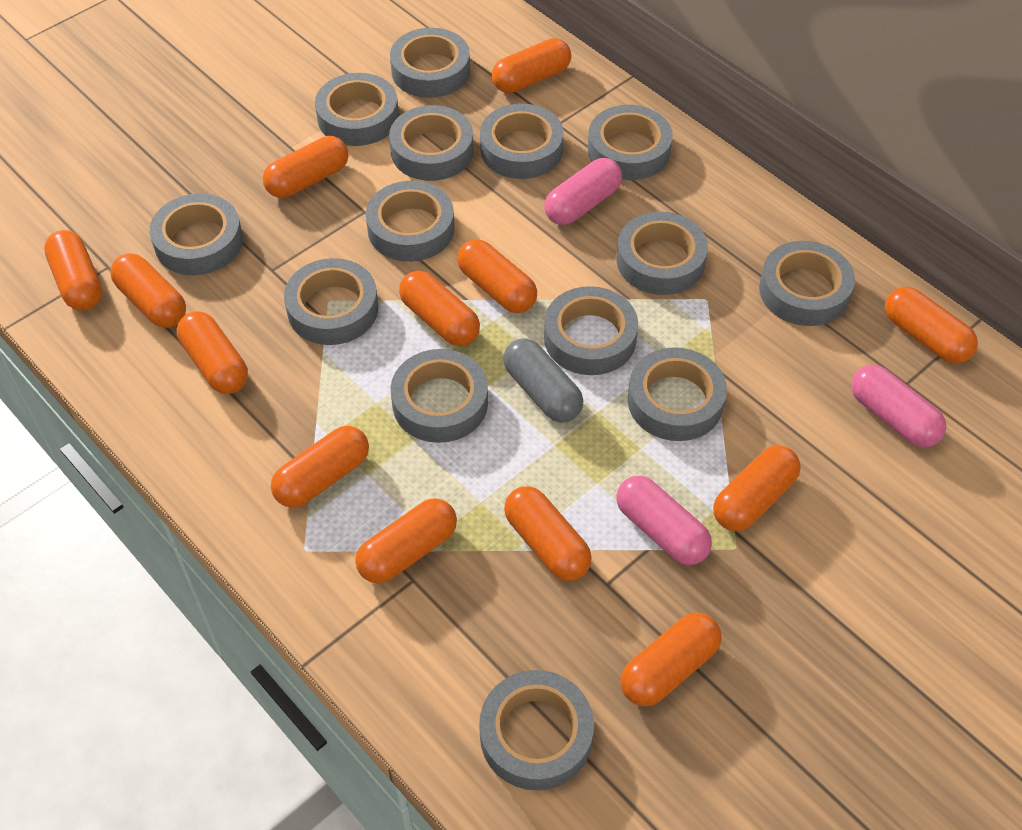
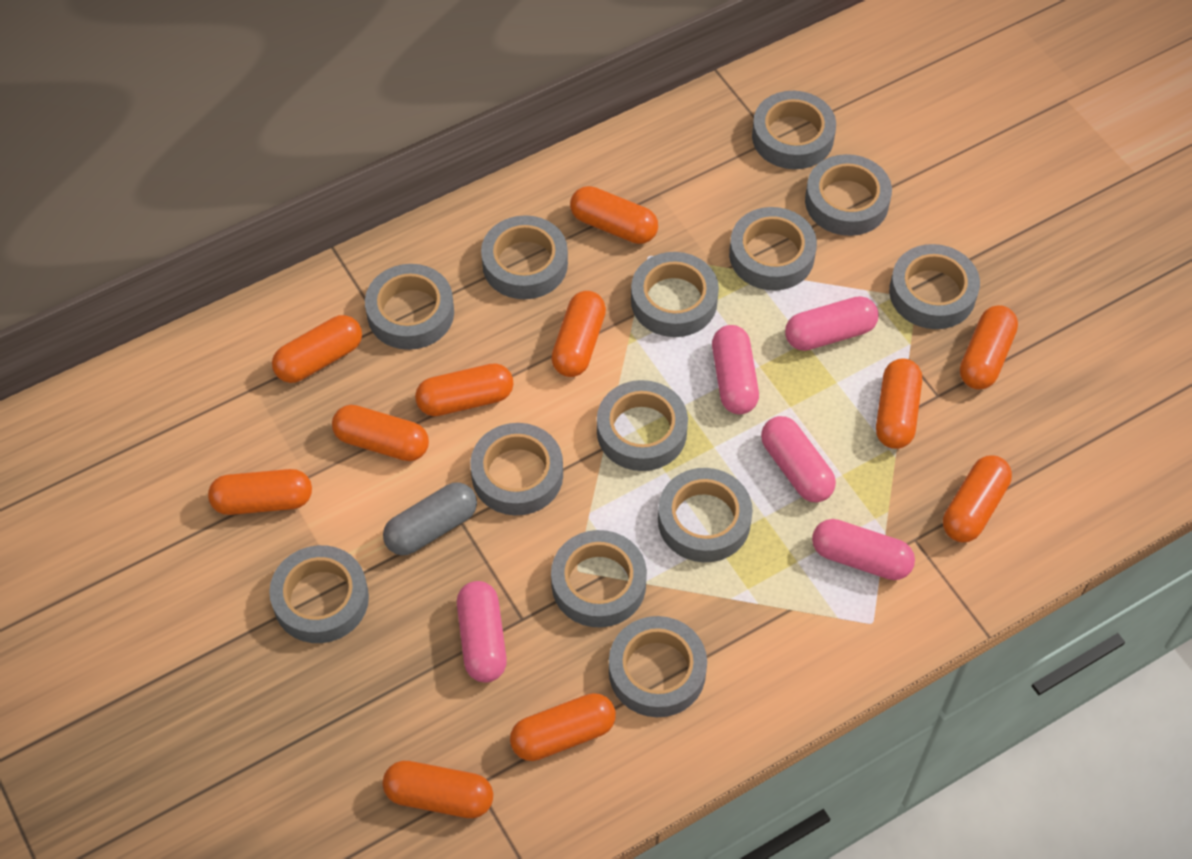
grey tape: [150,193,243,275] [284,258,379,345] [315,73,399,146] [366,181,455,262] [389,105,474,181] [390,28,470,98] [391,349,488,443] [479,670,594,791] [480,104,564,179] [544,286,638,375] [588,105,673,180] [617,212,708,295] [628,347,727,441] [759,241,855,326] = 14 -> [269,545,369,643] [365,264,454,350] [470,423,563,516] [481,215,568,299] [551,530,647,628] [597,380,688,471] [609,616,707,717] [631,252,719,337] [658,468,753,562] [729,207,817,291] [752,91,836,169] [805,154,892,236] [889,244,980,329] = 13
orange capsule: [44,230,102,311] [110,253,186,328] [177,311,248,394] [263,136,349,198] [271,426,369,508] [355,498,457,584] [399,271,480,346] [457,239,537,313] [492,38,571,93] [504,486,592,581] [621,612,721,706] [713,445,801,531] [885,286,978,364] = 13 -> [208,469,312,515] [272,315,362,383] [332,405,429,461] [383,761,493,818] [415,363,514,416] [510,693,616,761] [551,291,606,377] [570,186,658,244] [876,358,922,449] [943,455,1012,542] [960,305,1018,390] = 11
pink capsule: [544,158,622,225] [617,476,712,565] [851,365,946,447] = 3 -> [457,581,507,683] [712,325,759,414] [761,416,836,503] [785,296,879,351] [812,519,915,580] = 5

